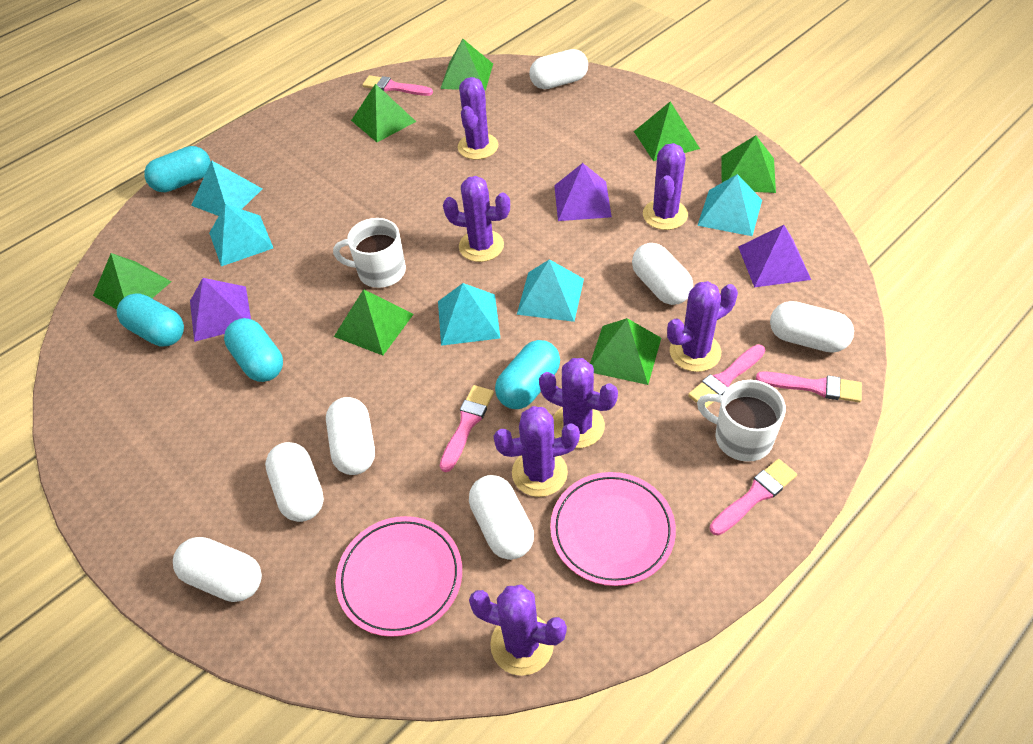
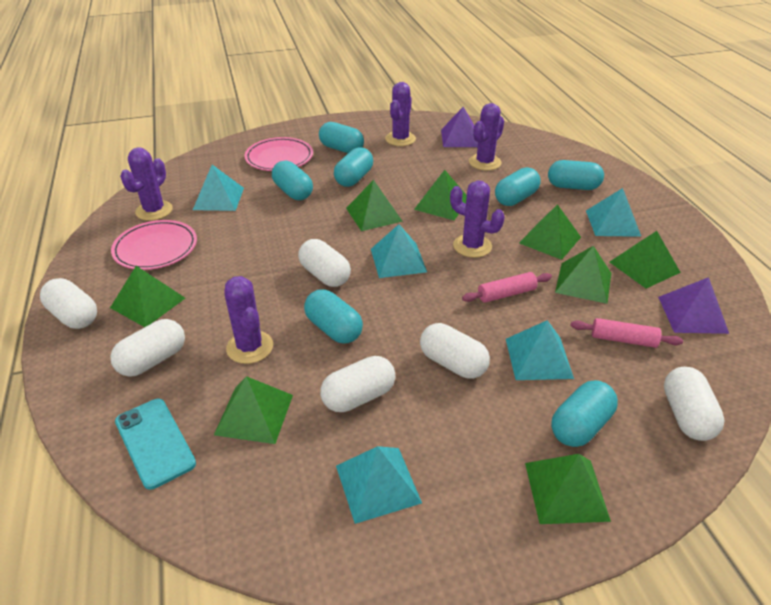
green pyramid: [93,253,172,310] [334,289,414,356] [351,84,416,142] [440,39,493,91] [590,318,661,385] [634,101,700,161] [722,135,776,193] = 7 -> [110,266,185,327] [214,376,293,444] [346,180,403,231] [414,170,467,220] [519,204,581,260] [525,454,611,524] [555,246,611,304] [610,231,681,289] = 8
pink brush: [362,75,433,96] [440,385,494,472] [688,344,765,408] [710,459,797,536] [756,371,862,402] = 5 -> none = 0
pink rolling pin: none = 0 -> [462,272,552,303] [571,318,683,348] = 2
purple cactus: [443,176,510,262] [458,77,498,160] [469,584,567,676] [494,406,580,497] [539,358,618,448] [643,143,688,230] [667,281,738,372] = 7 -> [120,148,173,221] [224,276,273,364] [385,82,416,146] [450,181,505,258] [469,103,504,170] = 5
purple pyramid: [190,278,251,342] [554,163,612,221] [738,225,811,287] = 3 -> [441,107,478,147] [658,277,729,334] = 2
turquoise capsule: [117,294,184,347] [144,146,211,192] [224,318,283,382] [495,340,560,409] = 4 -> [272,161,313,200] [304,289,363,344] [319,122,364,153] [334,147,373,187] [495,167,541,206] [548,160,604,190] [551,380,618,447] = 7
turquoise phone: none = 0 -> [115,399,196,490] = 1
white capsule: [173,537,262,602] [265,442,324,522] [326,397,375,475] [469,475,534,560] [529,49,588,89] [632,243,693,305] [770,301,854,353] = 7 -> [40,278,97,329] [110,319,185,377] [298,239,351,287] [320,356,395,412] [420,323,490,379] [664,367,725,441] = 6
white mug: [333,218,406,288] [697,380,786,462] = 2 -> none = 0

